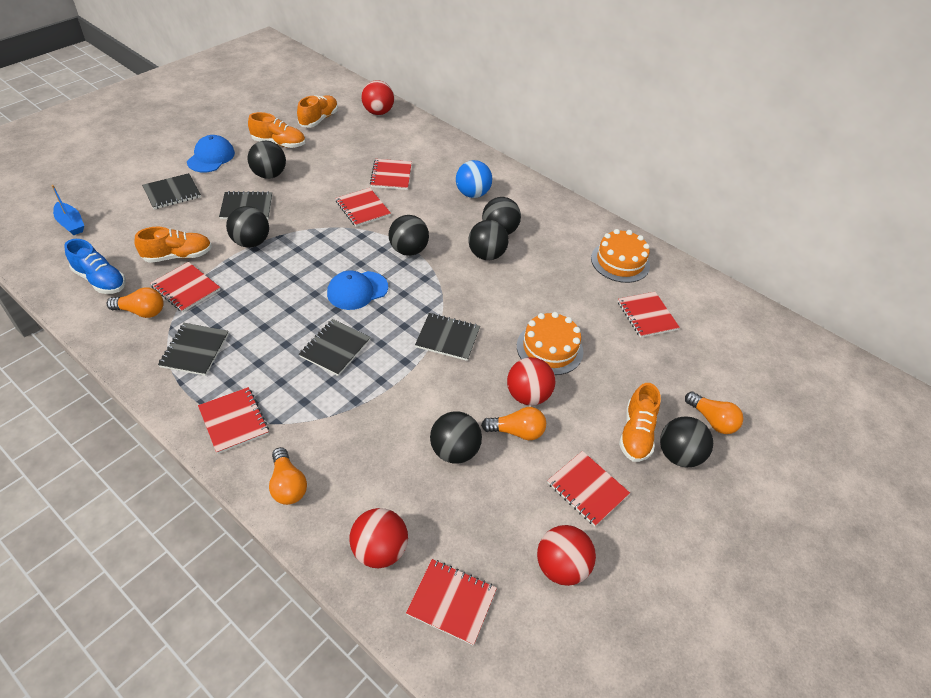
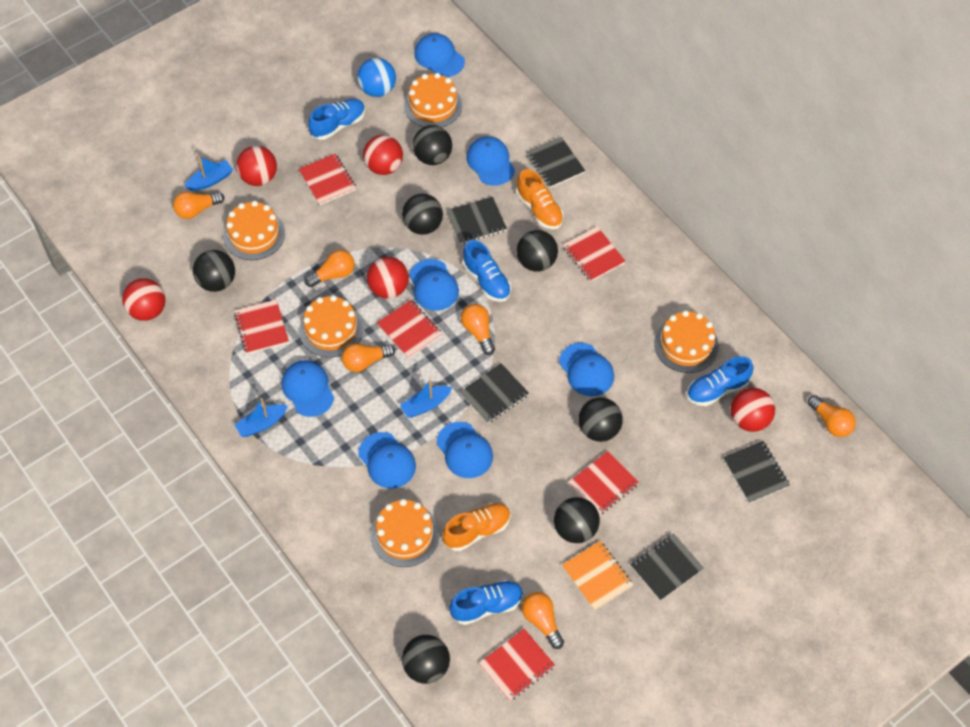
blue boat: [51,185,84,235] = 1 -> [185,156,233,191] [235,398,288,437] [400,379,452,418] = 3
blue cap: [187,135,235,172] [327,270,388,310] = 2 -> [282,360,334,417] [358,432,416,488] [409,259,459,311] [414,33,465,77] [437,422,493,478] [467,136,515,186] [559,343,614,396] = 7
blue shoe: [64,239,126,294] = 1 -> [308,99,365,140] [449,580,523,625] [463,240,511,302] [687,356,753,406] = 4
orange cake: [517,312,583,375] [591,229,650,283] = 2 -> [223,201,285,260] [299,295,363,357] [370,499,439,567] [404,73,462,127] [654,310,719,373] = 5
orange light bulb: [107,287,164,318] [269,447,307,505] [481,407,546,440] [685,392,743,434] = 4 -> [173,192,224,219] [305,250,354,287] [342,343,395,372] [461,304,495,355] [522,592,564,649] [808,395,856,437] = 6
orange notebook: none = 0 -> [562,541,633,610] = 1
orange shoe: [134,227,212,263] [248,112,305,148] [297,95,338,128] [619,383,661,462] = 4 -> [442,503,511,551] [517,169,564,229] = 2
red ball: [350,508,408,568] [361,80,394,115] [507,357,555,406] [537,525,596,586] = 4 -> [122,278,166,321] [236,146,277,186] [363,135,403,175] [367,257,409,298] [731,388,775,432] = 5
red notebook: [150,262,220,312] [198,387,269,454] [335,188,391,227] [370,159,412,190] [406,559,497,645] [547,451,630,527] [618,292,680,338] = 7 -> [234,299,289,354] [299,154,356,205] [377,300,442,359] [479,628,555,701] [563,226,626,282] [568,451,639,515] = 6

